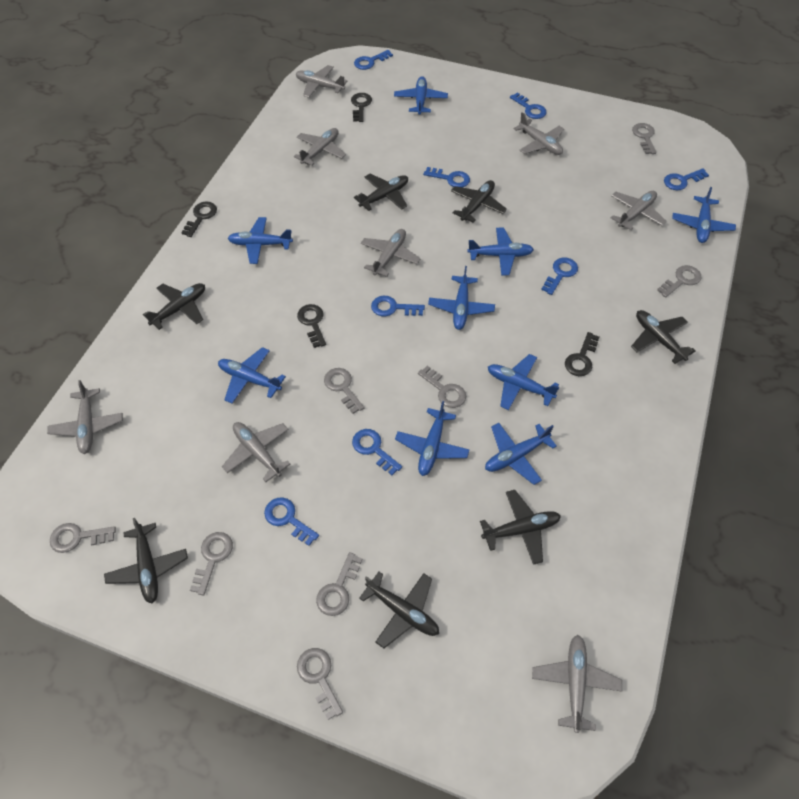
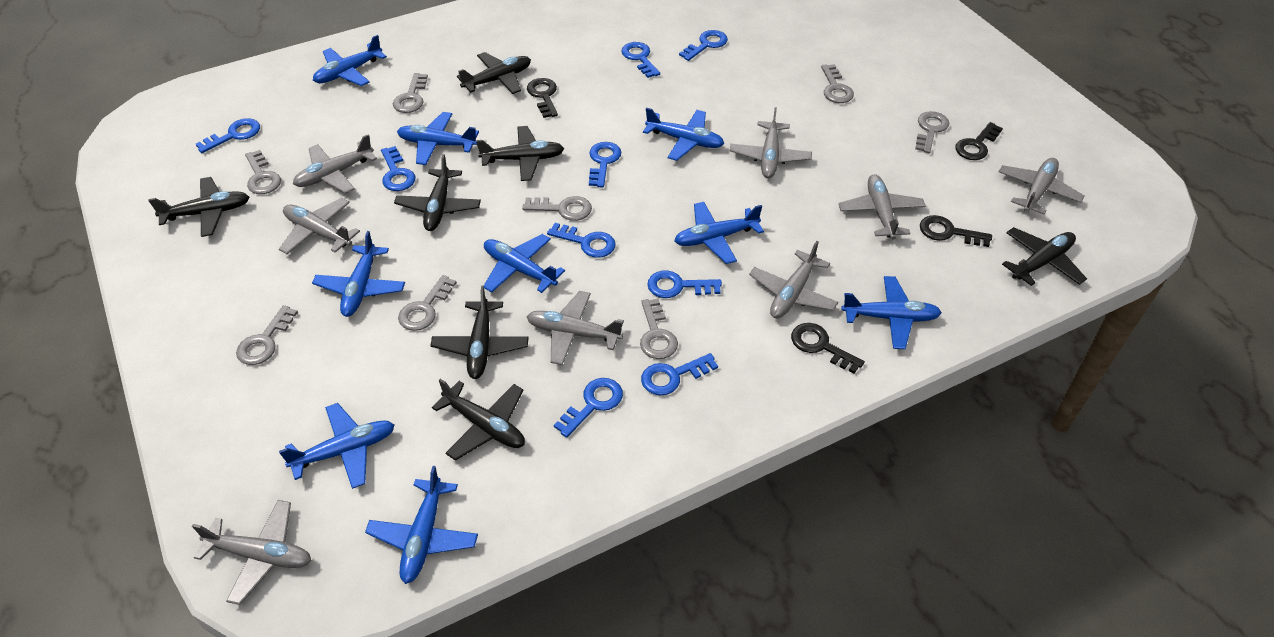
blue key: [264,497,319,546] [352,429,402,475] [354,50,393,70] [371,296,425,317] [423,167,470,188] [510,93,547,119] [541,258,578,295] [664,168,709,190] = 8 -> [196,118,260,153] [381,146,416,191] [547,223,616,258] [554,378,623,438] [589,142,621,187] [621,42,660,78] [641,353,718,396] [647,270,722,298] [679,30,728,61] = 9

